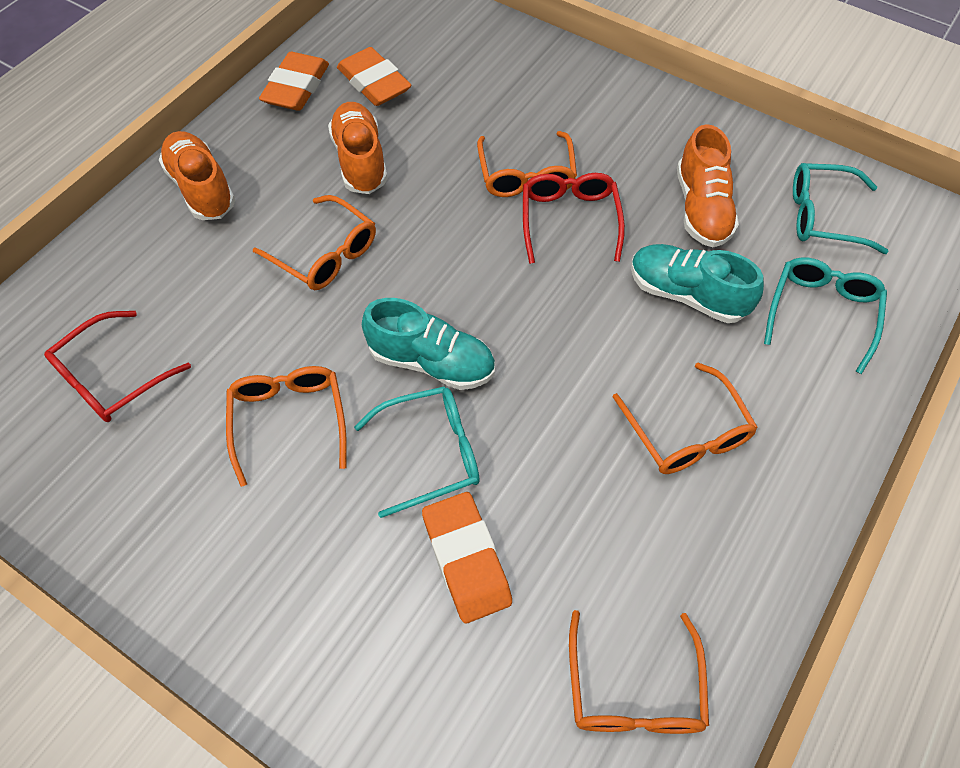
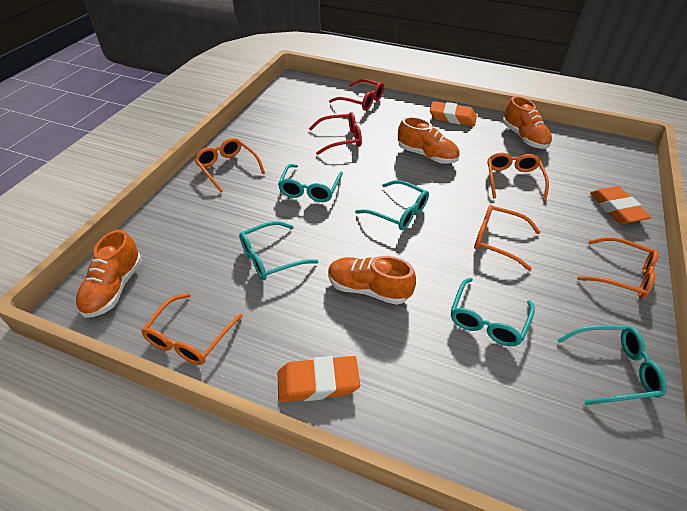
orange shoe: [159,131,235,220] [328,102,387,194] [677,124,739,247] = 3 -> [76,230,142,318] [328,256,416,305] [398,117,460,164] [503,96,552,149] = 4
turquoise glasses: [354,386,480,518] [764,258,887,374] [793,163,889,254] = 3 -> [239,221,318,280] [278,164,343,202] [355,180,429,230] [451,278,535,346] [558,325,667,405] = 5
turquoise shoe: [362,298,495,390] [631,244,764,323] = 2 -> none = 0

